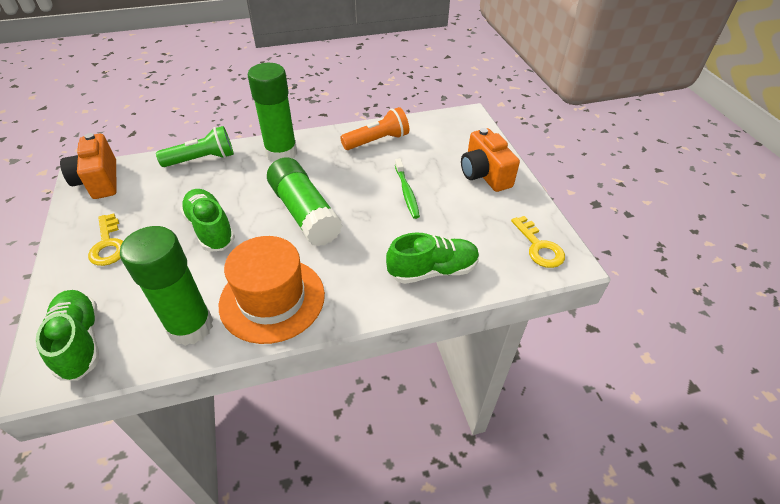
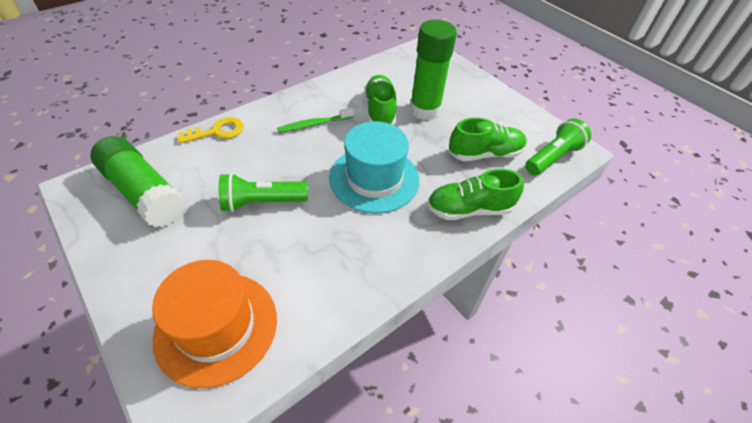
green flashlight: [156,126,234,167] = 1 -> [219,173,308,212] [525,118,591,176] = 2
green glue stick: [120,226,213,346] [248,63,297,162] [267,157,342,246] = 3 -> [90,136,185,227] [410,20,457,120] = 2
orange camera: [60,133,116,199] [461,128,520,192] = 2 -> none = 0
orange flashlight: [340,107,409,150] = 1 -> none = 0
turquoise hat: none = 0 -> [329,121,419,214] = 1
yellow key: [88,213,123,266] [511,216,565,268] = 2 -> [177,117,244,144] = 1

